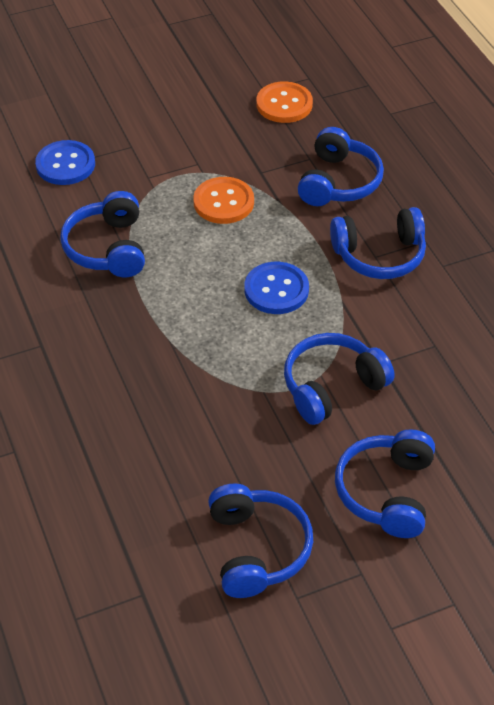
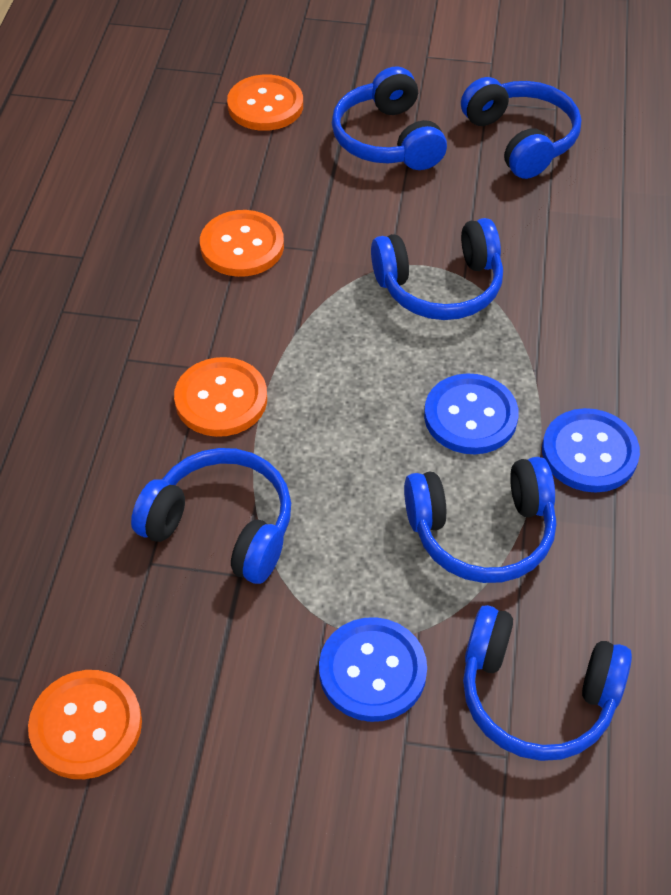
blue button: [35,140,95,185] [244,262,309,314] = 2 -> [319,617,427,722] [424,373,519,454] [542,408,640,492] = 3
orange button: [193,177,254,224] [256,82,313,123] = 2 -> [28,670,142,779] [174,357,267,437] [200,210,284,277] [227,74,303,131] = 4

